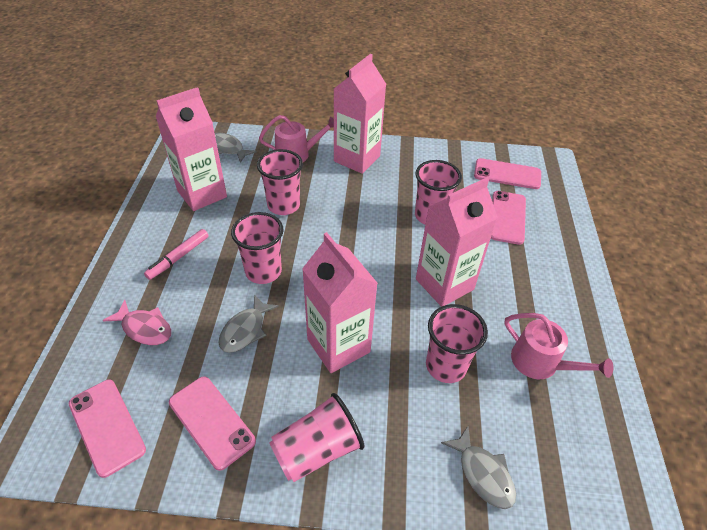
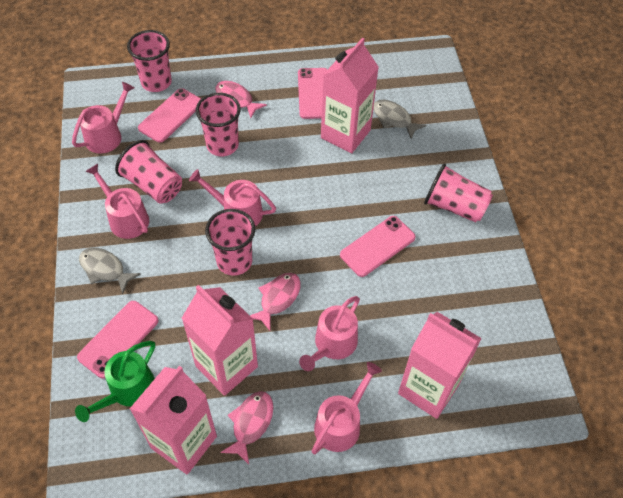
green watering can: none = 0 -> [75,341,155,422] = 1
grey fish: [215,133,256,163] [218,294,279,353] [441,426,516,509] = 3 -> [79,248,141,294] [373,100,426,139] = 2
pink fish: [103,300,171,345] = 1 -> [215,81,267,118] [220,391,274,464] [250,273,301,331] = 3
pink marker: [144,229,209,280] = 1 -> none = 0
pink watering can: [259,115,334,162] [504,313,613,379] = 2 -> [72,82,134,154] [85,164,149,239] [189,169,276,226] [299,296,360,371] [312,362,382,454] = 5

